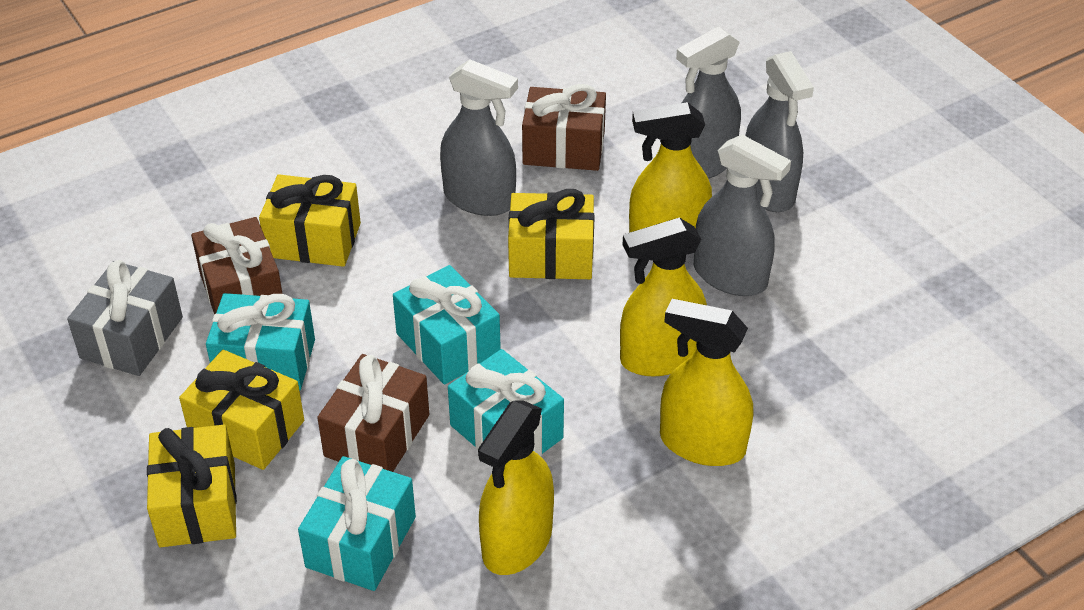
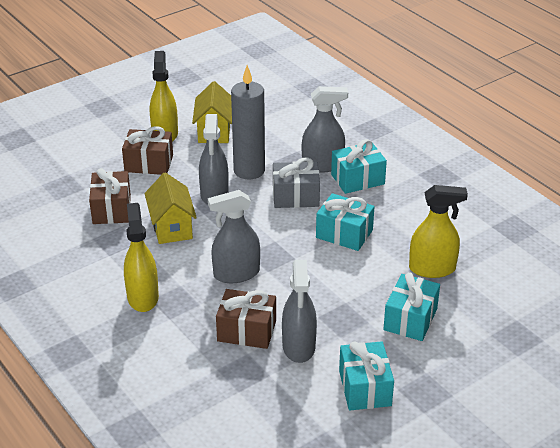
grey candle: none = 0 -> [231,65,265,179] = 1
yellow gift: [147,425,237,547] [179,350,304,470] [259,174,361,267] [508,189,595,279] = 4 -> none = 0
yellow house: none = 0 -> [145,172,197,244] [192,81,232,143] = 2
yellow spray bottle: [478,400,554,575] [620,218,707,376] [629,102,712,233] [660,299,753,466] = 4 -> [124,203,159,312] [150,51,178,142] [409,185,468,278] = 3

